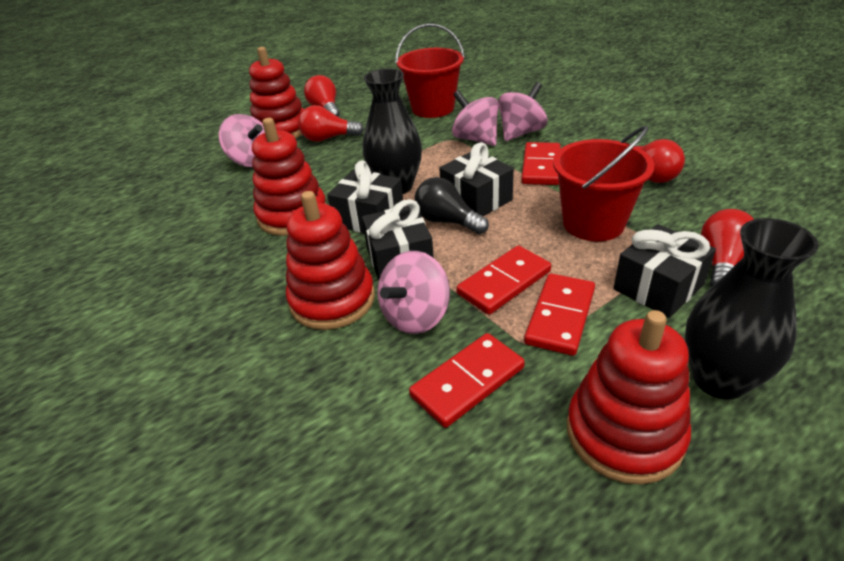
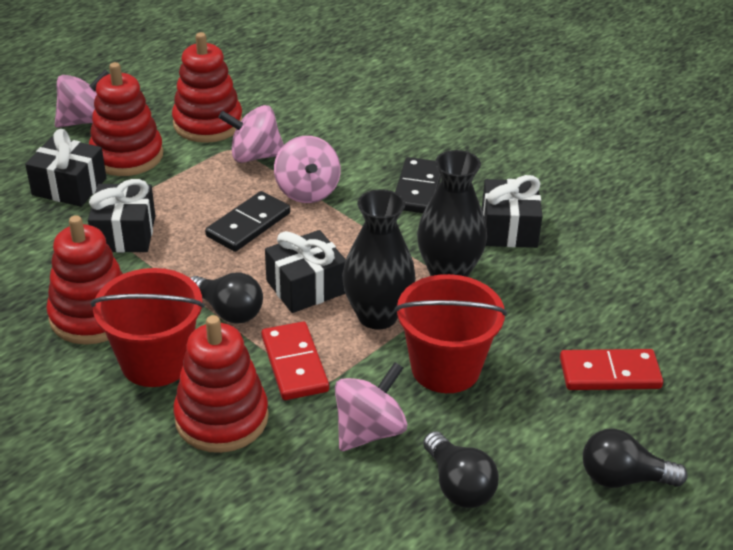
black domino: none = 0 -> [205,191,290,252] [395,157,441,213] = 2
black light bulb: [414,177,489,234] = 1 -> [190,273,263,324] [423,431,499,508] [583,428,688,488] = 3
red domino: [409,333,525,428] [456,246,551,315] [522,142,561,185] [524,274,595,356] = 4 -> [261,322,329,400] [560,349,663,390] = 2
red light bulb: [298,105,364,142] [304,75,340,117] [629,139,685,183] [701,209,755,287] = 4 -> none = 0

